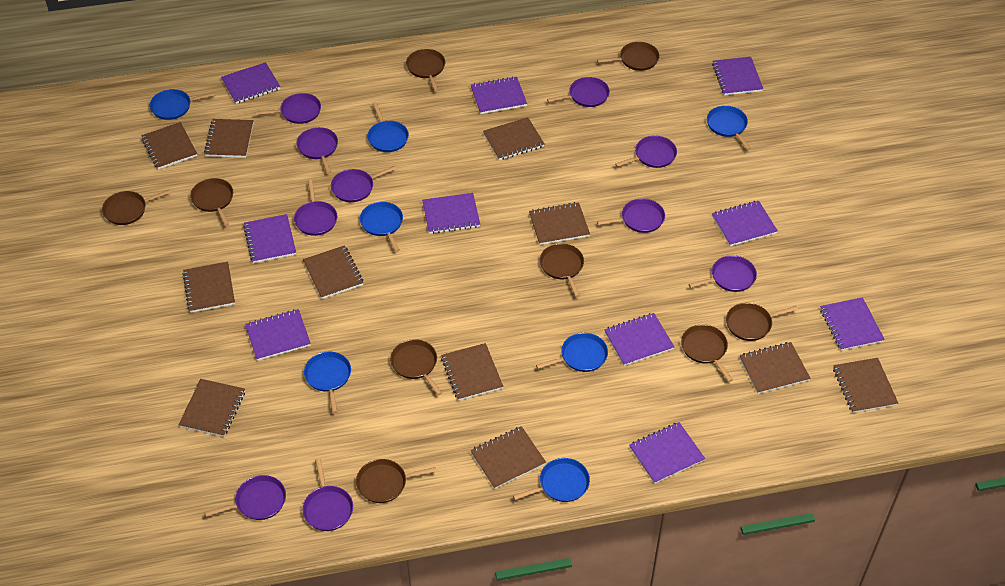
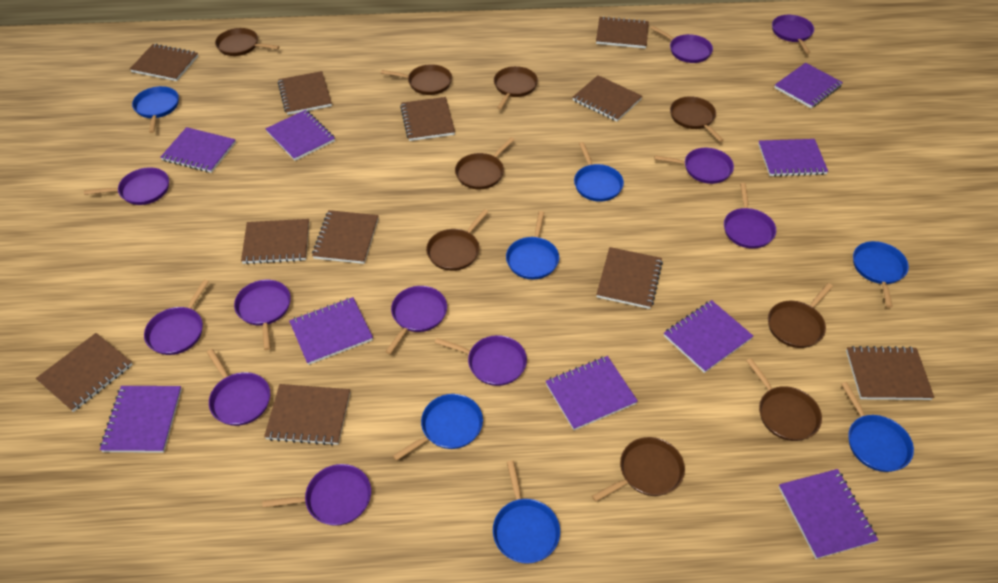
purple notebook: [221,62,280,104] [243,214,296,263] [245,309,311,361] [422,193,480,234] [471,76,527,114] [604,313,674,366] [629,422,705,484] [712,57,763,95] [712,201,778,246] [820,297,885,351] = 10 -> [100,386,182,453] [160,127,236,173] [265,110,335,161] [289,297,373,365] [545,356,638,430] [664,300,753,373] [758,139,828,177] [774,63,843,108] [779,469,878,559] = 9
purple pan: [205,475,286,520] [255,93,321,124] [294,180,337,236] [296,127,338,174] [302,458,353,531] [331,166,396,202] [547,77,610,107] [597,198,665,233] [615,136,677,168] [689,255,757,292] = 10 -> [84,167,169,205] [144,280,209,355] [207,349,270,426] [234,280,291,350] [262,464,371,526] [385,286,447,354] [435,335,527,386] [650,26,713,63] [654,148,734,184] [724,183,776,249] [772,15,814,54] = 11

